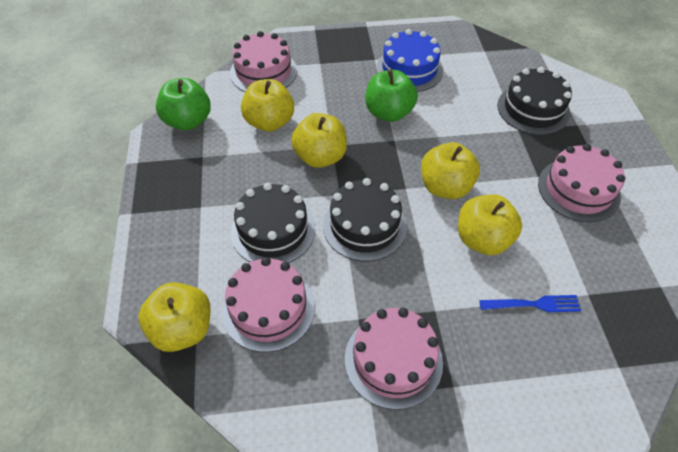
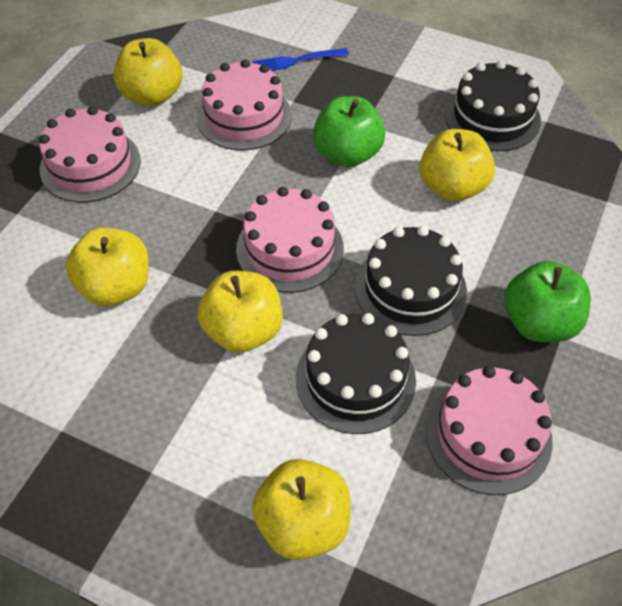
blue cake: [376,29,443,92] = 1 -> none = 0

